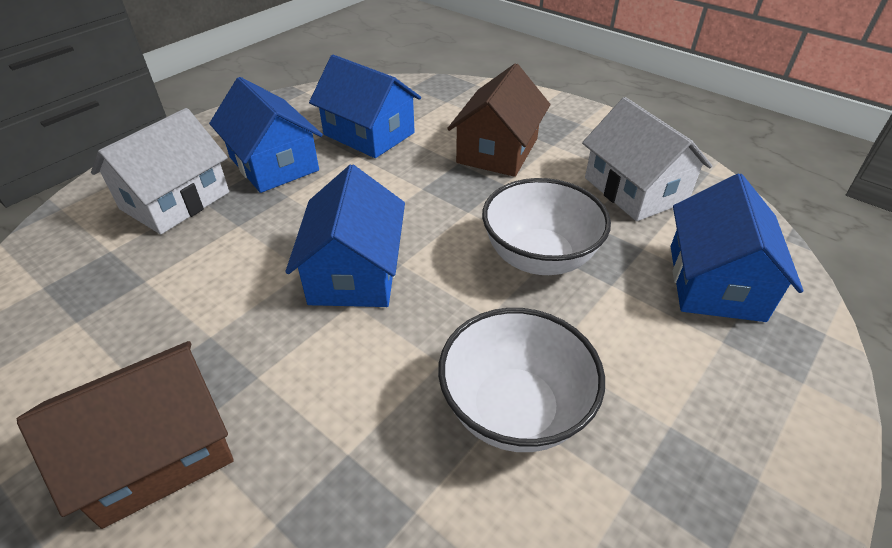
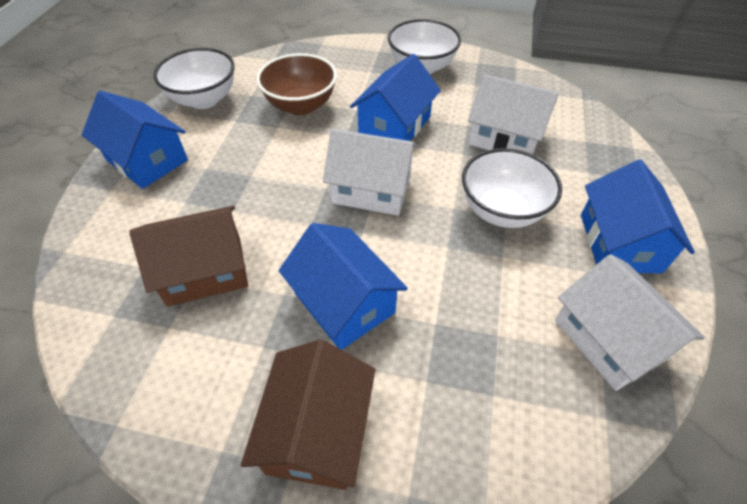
brown bowl: none = 0 -> [256,53,337,115] = 1
white bowl: [438,308,605,452] [482,178,611,275] = 2 -> [154,48,235,109] [388,19,461,74] [462,148,562,228] = 3
white house: [91,108,229,234] [582,97,712,221] = 2 -> [323,129,418,216] [468,74,559,154] [555,254,705,391] = 3

